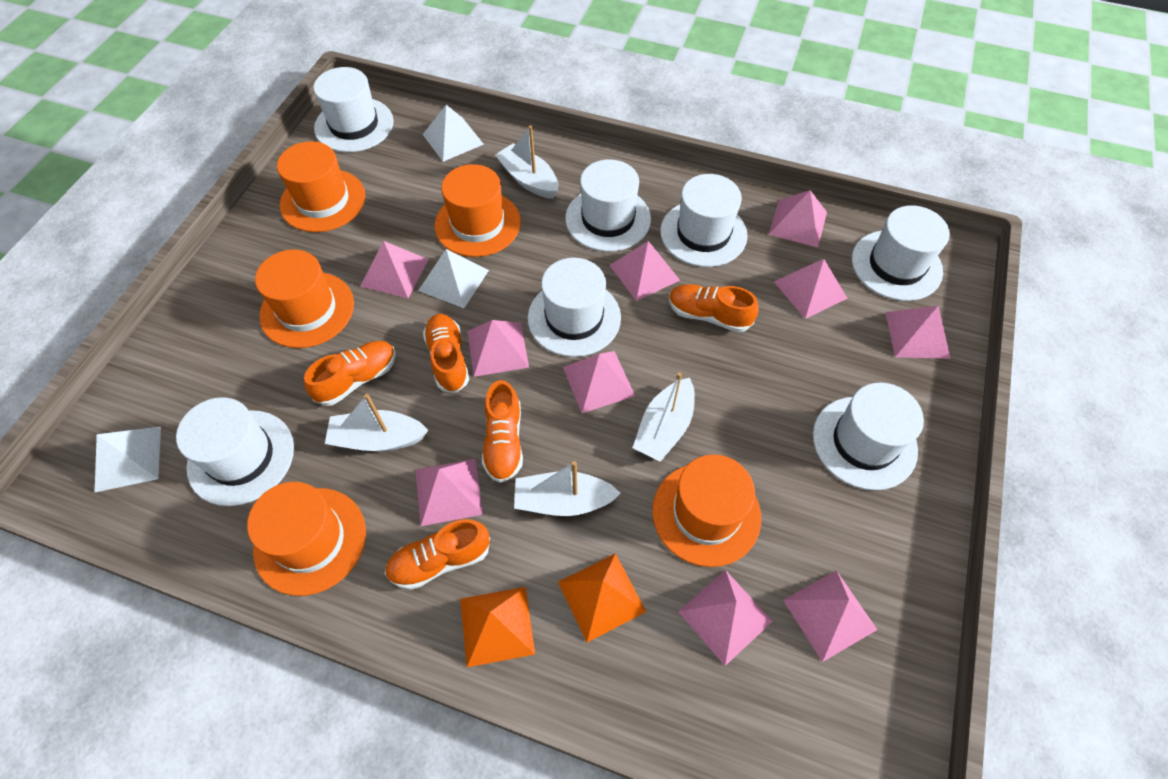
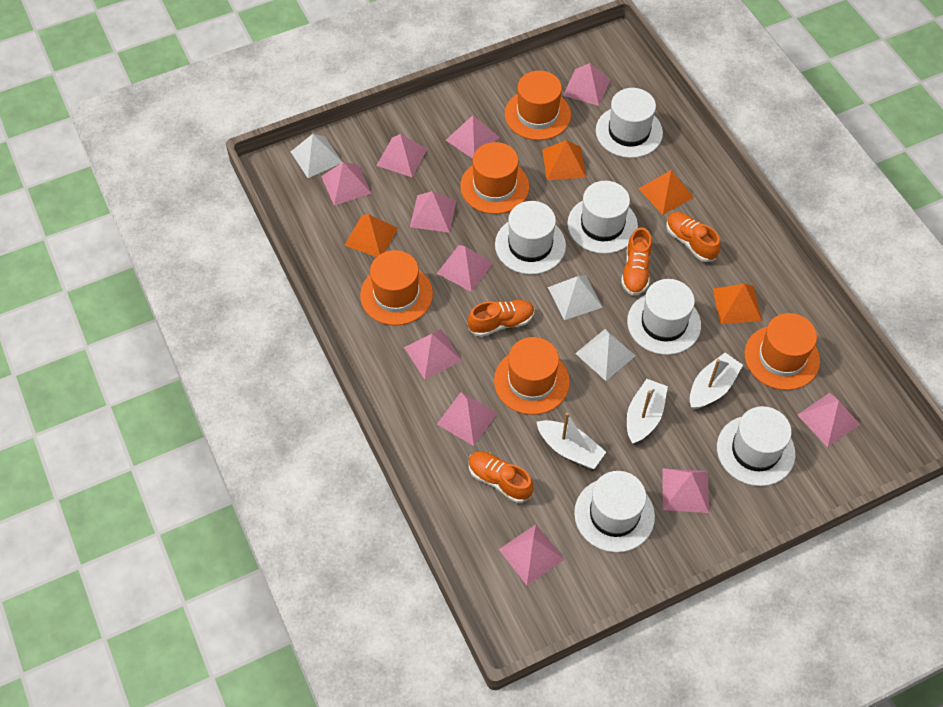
orange pyramid: [460,587,535,667] [558,553,646,642] = 2 -> [344,214,398,257] [542,140,586,180] [638,170,694,215] [713,284,762,324] = 4
orange shoe: [304,341,396,406] [385,519,490,590] [423,314,469,393] [482,380,523,483] [669,284,758,332] = 5 -> [468,300,535,337] [468,451,533,503] [621,227,652,296] [666,212,720,262] = 4
pink pyramid: [360,241,429,298] [416,459,483,526] [467,320,529,377] [563,351,635,413] [609,241,680,301] [678,570,773,666] [769,190,827,247] [774,259,848,319] [783,570,877,662] [885,305,951,359] = 10 -> [321,162,372,206] [376,134,427,177] [404,329,462,380] [410,191,456,233] [437,245,493,292] [437,392,497,446] [446,115,500,159] [499,524,564,585] [563,63,611,106] [663,468,709,513] [798,393,860,447] = 11
white boat: [325,394,428,451] [495,125,558,199] [514,461,621,516] [633,372,695,462] = 4 -> [537,413,606,469] [627,379,668,444] [690,353,743,410] = 3
white hat: [176,397,294,506] [313,67,394,152] [528,258,621,357] [565,159,651,252] [660,174,748,267] [813,383,924,490] [852,205,950,301] = 7 -> [495,201,566,275] [567,181,638,254] [574,471,655,552] [596,88,663,158] [627,279,701,355] [717,406,795,486] = 6

